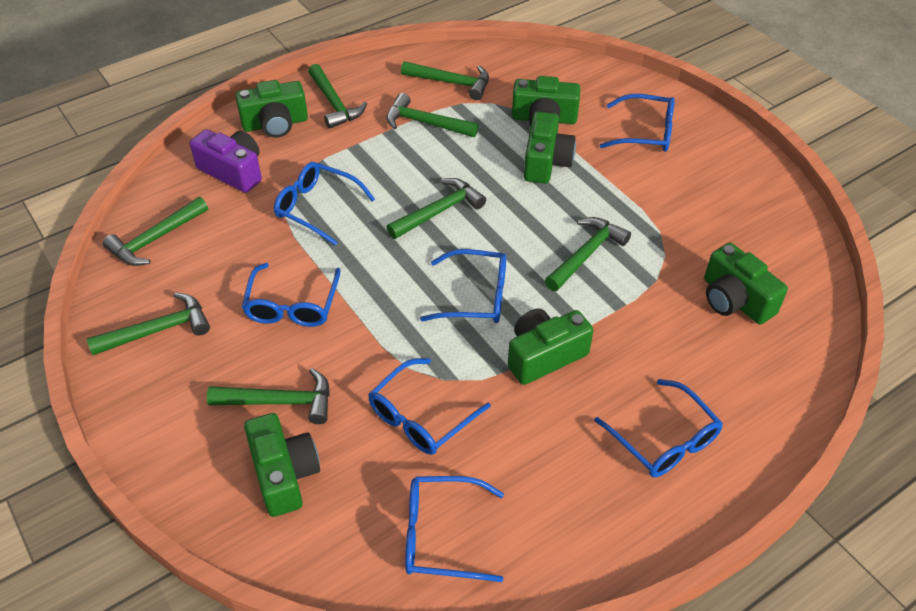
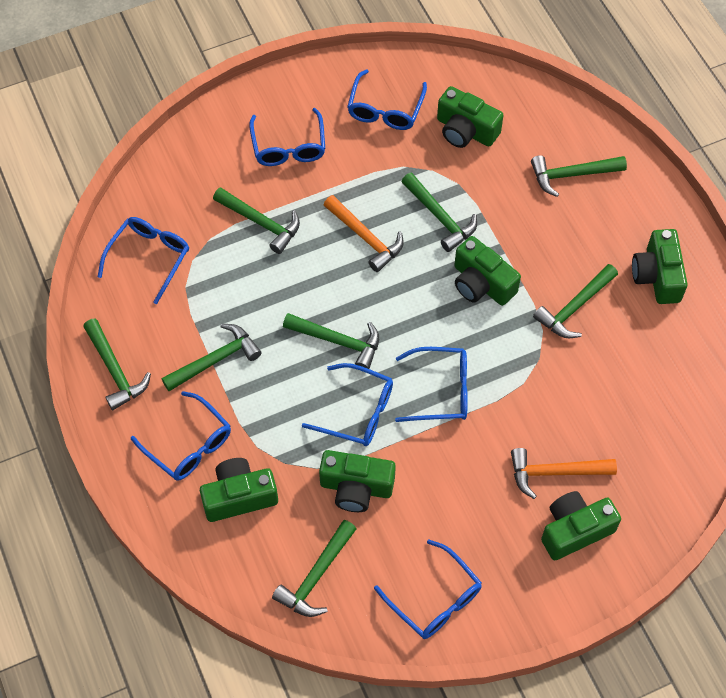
orange hammer: none = 0 -> [324,195,404,272] [511,448,617,499] = 2
purple camera: [190,129,262,193] = 1 -> none = 0

